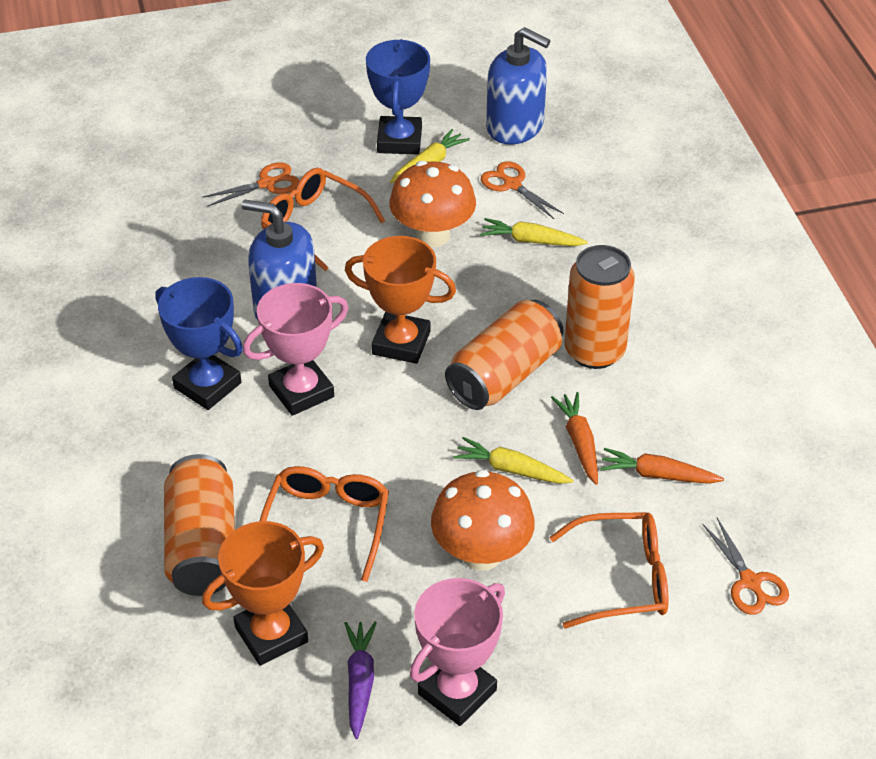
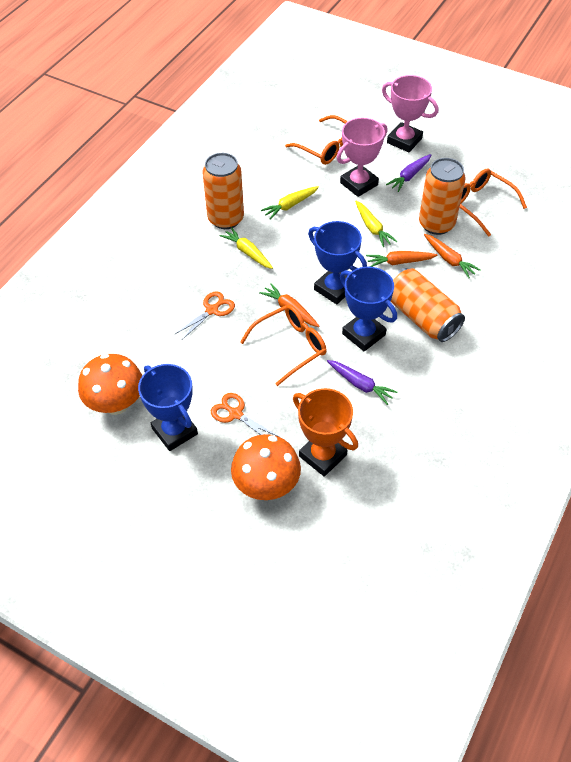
blue soap dispenser: [242,200,317,320] [486,27,550,145] = 2 -> none = 0
blue trophy: [156,277,243,410] [366,39,430,155] = 2 -> [138,364,198,451] [308,221,367,304] [340,267,397,352] = 3
orange carrot: [551,392,598,485] [600,448,724,484] = 2 -> [259,283,319,327] [366,251,437,267] [424,234,481,278] = 3
orange scissors: [202,162,300,207] [481,161,564,219] [702,518,789,615] = 3 -> [175,291,235,340] [211,393,279,437] = 2
orange trophy: [202,521,324,666] [345,236,456,364] = 2 -> [293,388,358,477] = 1
purple carrot: [344,622,377,739] = 1 -> [327,360,397,405] [386,154,431,192] = 2

